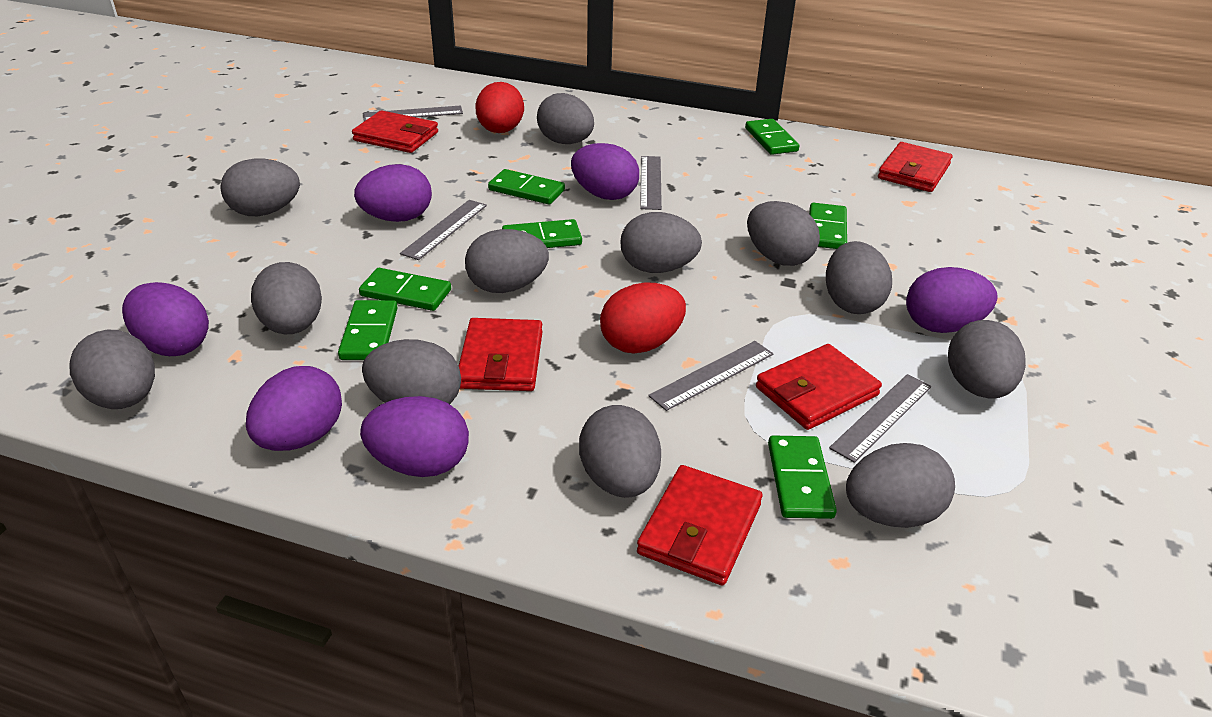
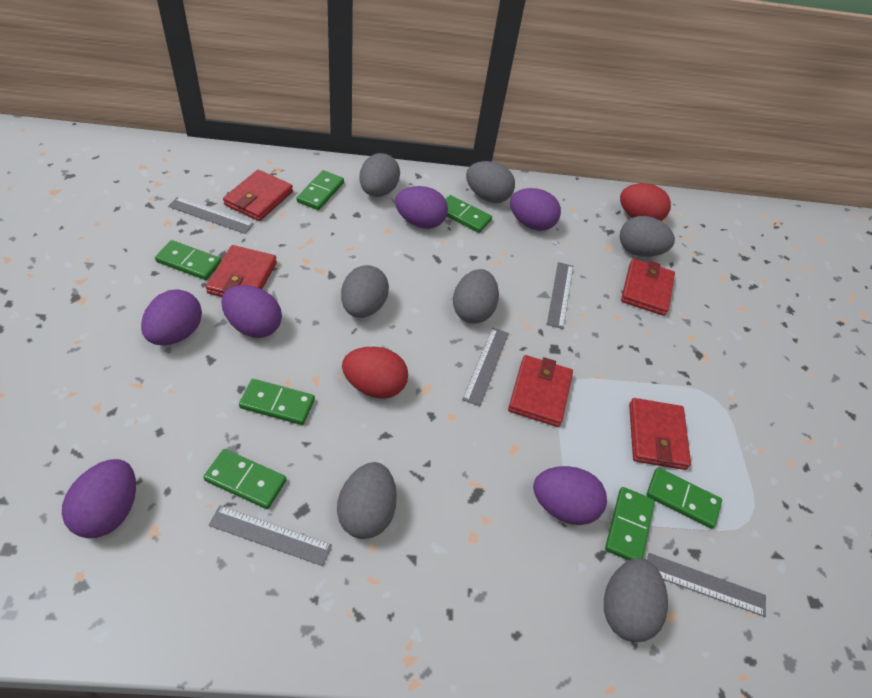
grey egg: [69,330,155,409] [220,159,300,216] [251,262,322,334] [362,339,461,404] [465,229,549,293] [537,93,594,144] [579,405,661,498] [620,212,702,273] [747,201,820,266] [826,241,892,314] [846,443,955,528] [948,320,1026,399] = 12 -> [337,462,397,539] [341,265,389,318] [360,153,400,197] [453,269,499,324] [466,161,515,203] [604,558,668,642] [620,216,675,257] = 7

